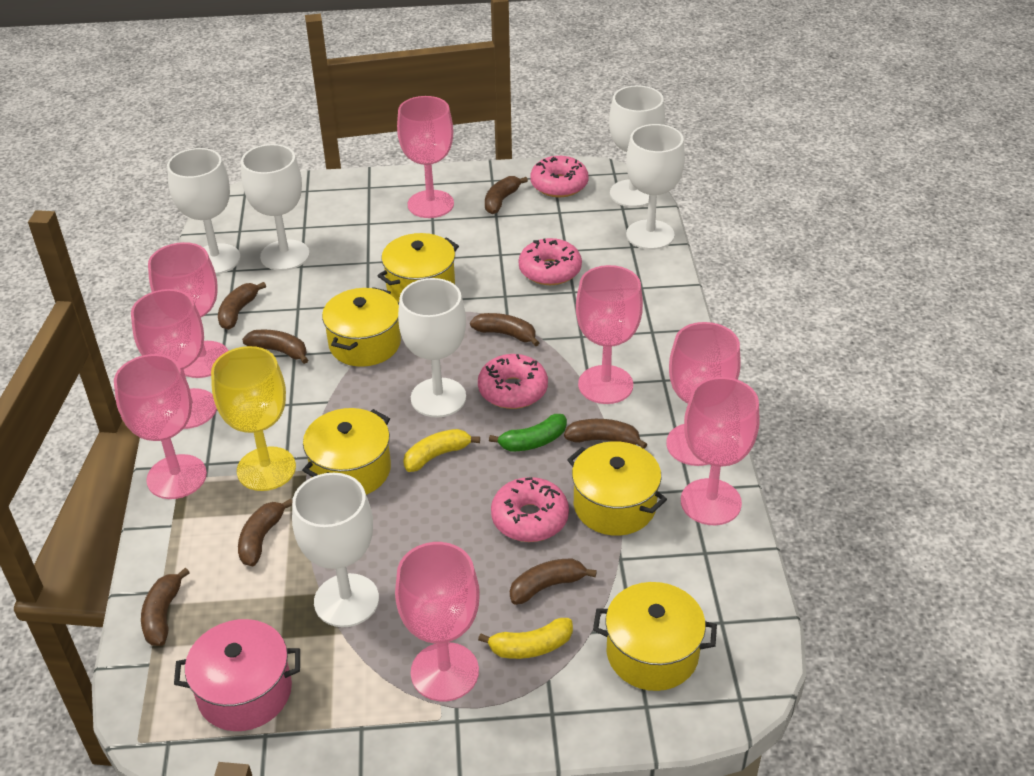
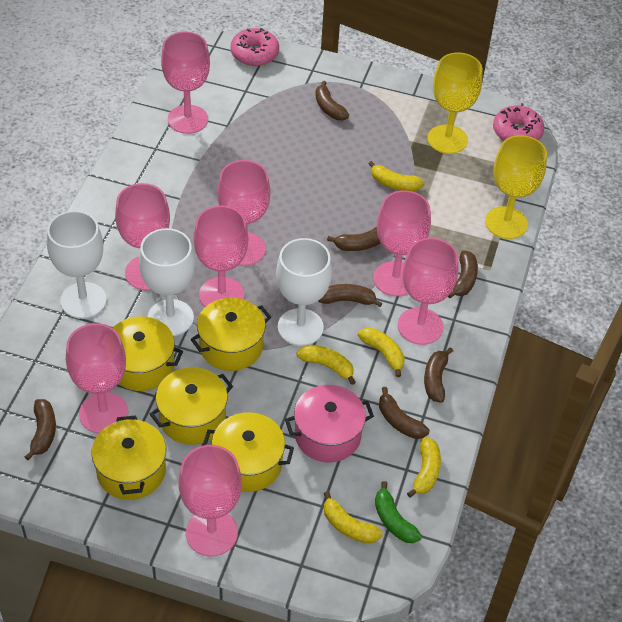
brown banana: [141,568,190,646] [218,282,266,330] [238,499,292,566] [242,330,308,364] [470,313,539,346] [485,176,528,214] [510,558,597,605] [564,419,647,449] = 8 -> [25,399,56,460] [315,81,349,120] [318,284,383,307] [327,227,381,251] [379,387,429,439] [424,347,453,403] [448,250,478,298] = 7
pink donut: [478,354,548,409] [491,477,569,542] [519,238,582,285] [530,156,589,197] = 4 -> [230,28,279,66] [493,106,544,141] = 2
white goblet: [167,148,241,274] [241,144,310,271] [292,473,379,627] [398,278,466,418] [609,85,665,207] [626,124,685,250] = 6 -> [47,211,107,319] [139,228,195,336] [276,238,332,346] = 3
yellow banana: [403,429,480,472] [478,618,573,659] = 2 -> [297,345,356,385] [324,491,383,544] [358,327,405,377] [369,161,424,191] [407,437,441,497] = 5
yellow goblet: [211,346,296,491] = 1 -> [427,52,482,154] [485,135,547,239] = 2

